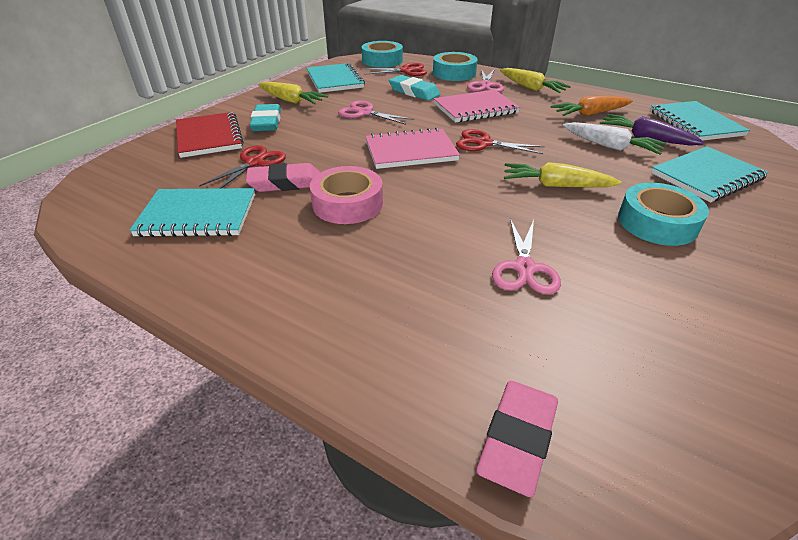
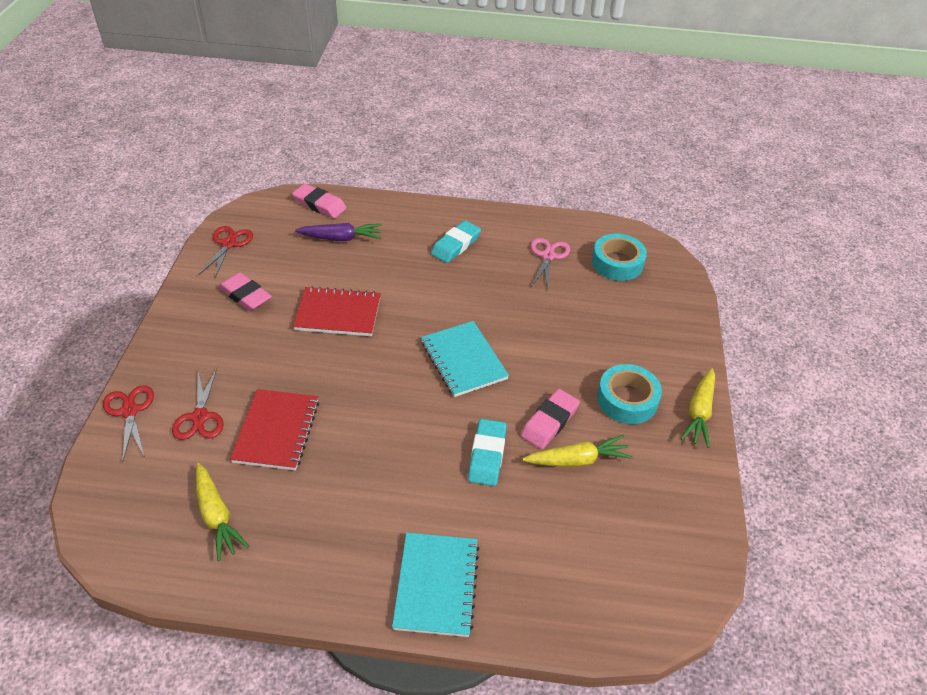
orange carrot: [551,95,633,117] = 1 -> none = 0
pink eraser: [246,163,320,192] [476,381,558,497] = 2 -> [218,272,272,311] [292,184,347,218] [521,389,580,449] = 3
pink notebook: [365,127,460,169] [434,89,520,123] = 2 -> none = 0
pink scissors: [338,100,414,125] [467,69,504,93] [492,219,561,294] = 3 -> [531,238,570,289] = 1
pink tape: [310,166,383,224] = 1 -> none = 0
red notebook: [176,112,244,158] = 1 -> [230,389,319,471] [293,286,381,336] = 2
turquoise notebook: [129,188,255,237] [306,63,365,93] [650,101,750,141] [651,146,769,203] = 4 -> [392,532,480,637] [421,321,509,397] = 2
turquoise tape: [362,41,403,68] [433,52,478,81] [618,183,709,246] = 3 -> [592,234,647,281] [597,364,662,424] = 2
white carrot: [563,122,666,155] = 1 -> none = 0

